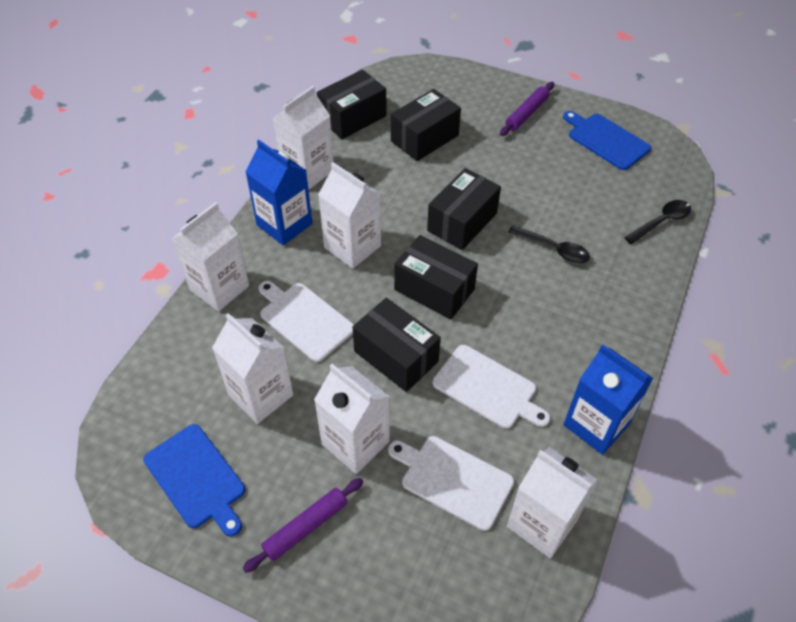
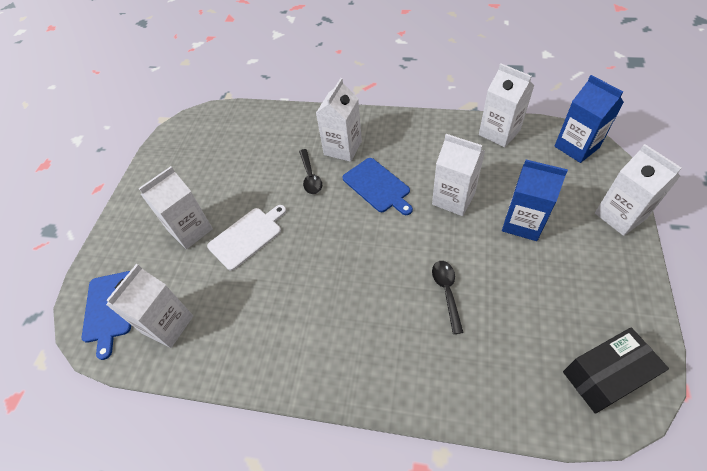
black box: [317,69,387,139] [352,298,441,392] [391,89,461,161] [394,235,478,320] [427,168,501,250] = 5 -> [563,327,669,414] = 1
purple rolling pin: [243,478,363,573] [500,82,554,136] = 2 -> none = 0
white cutting board: [259,281,354,362] [388,436,514,531] [432,345,550,429] = 3 -> [207,205,286,271] = 1

